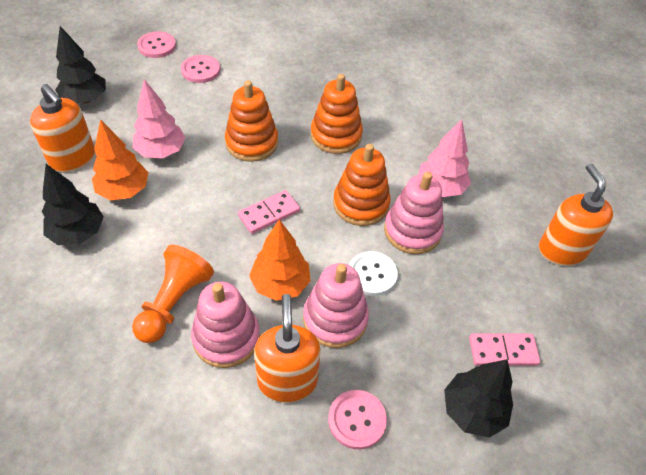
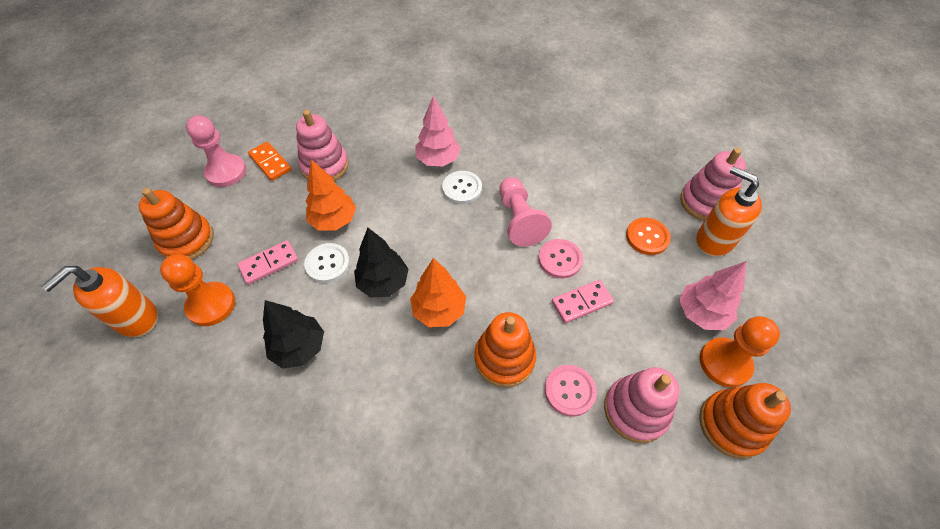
black tree: [42,164,104,245] [55,26,106,104] [444,359,513,438] = 3 -> [263,300,324,369] [354,228,409,298] = 2
orange button: none = 0 -> [626,218,671,255] = 1
orange domino: none = 0 -> [248,142,292,181] = 1
orange pawn: [132,245,214,343] = 1 -> [160,254,235,326] [699,316,780,388] = 2
orange soap dispenser: [30,84,95,173] [254,294,321,403] [539,164,613,266] = 3 -> [41,266,158,337] [696,166,762,256] = 2
pink button: [137,31,176,58] [181,55,220,83] [328,390,387,449] = 3 -> [538,239,583,278] [545,365,597,417] = 2
pink pawn: none = 0 -> [186,115,246,187] [499,177,552,247] = 2
white button: [349,251,398,296] = 1 -> [304,243,350,283] [442,171,482,204] = 2

